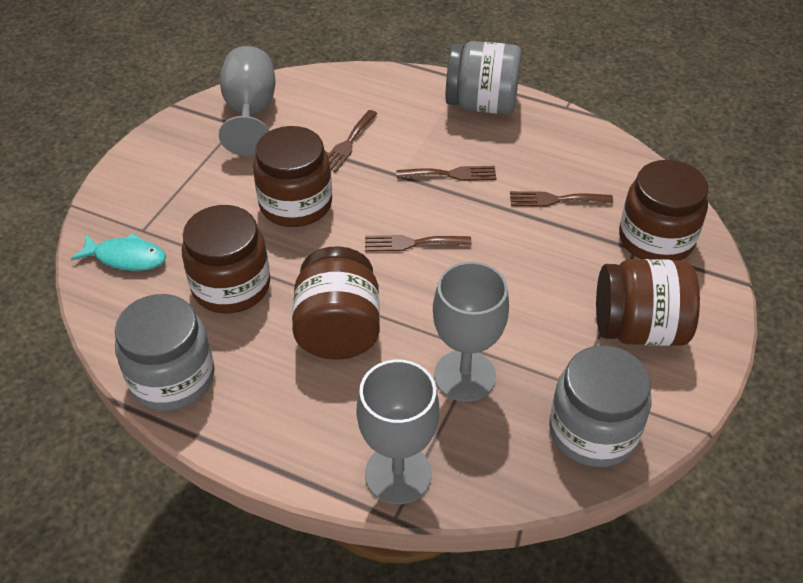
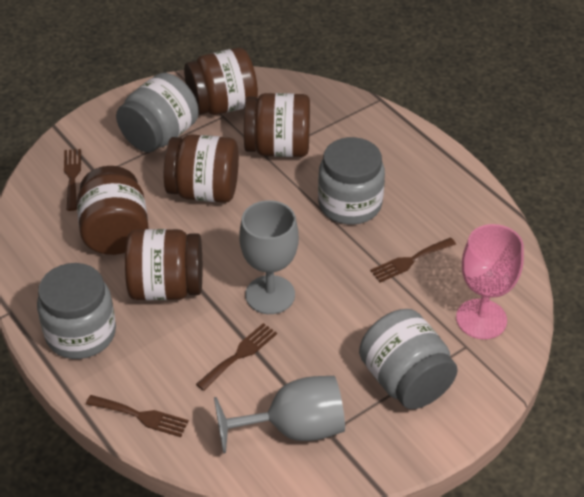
grey goblet: [219,46,275,156] [356,360,439,504] [433,262,509,402] = 3 -> [214,376,345,453] [240,200,299,314] = 2
grey jar: [115,294,215,411] [446,41,521,114] [549,345,651,467] = 3 -> [37,263,116,359] [116,73,199,152] [318,137,385,225] [359,309,458,409] = 4
pink goblet: none = 0 -> [456,224,524,339] = 1
turquoise fish: [71,233,166,271] = 1 -> none = 0

